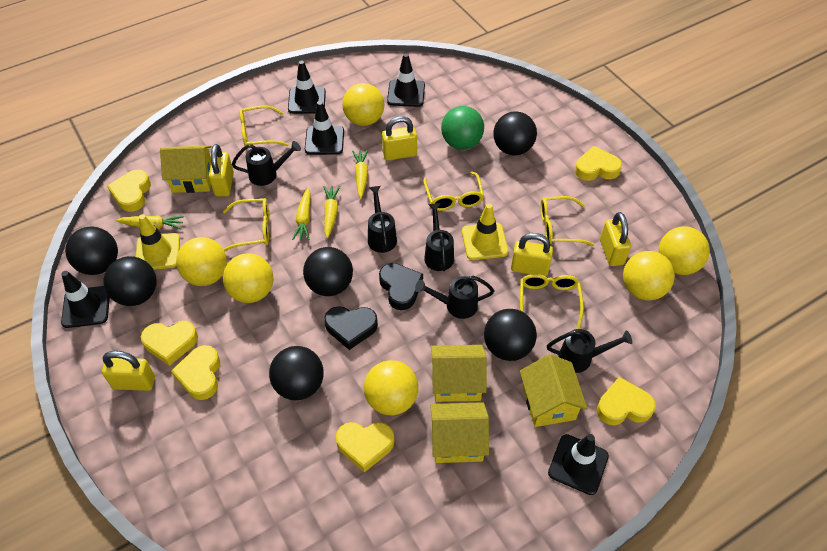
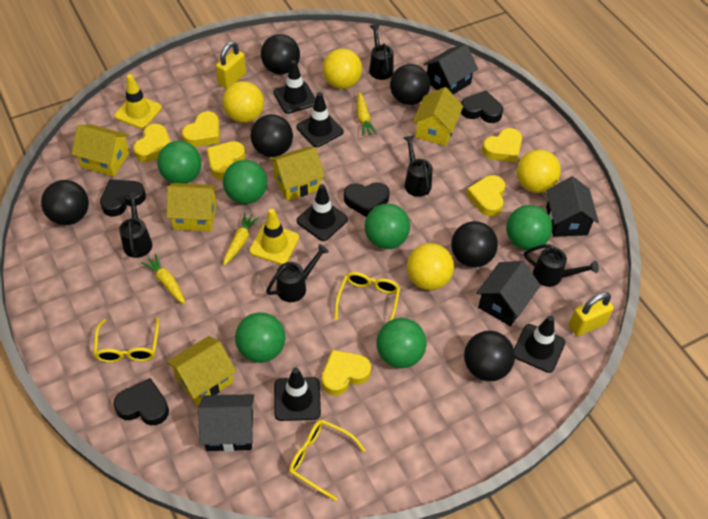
black heart: [324,306,378,350] [379,263,423,310] = 2 -> [100,180,146,216] [113,378,169,425] [344,182,390,217] [461,91,503,123] = 4
black house: none = 0 -> [198,394,254,452] [423,44,478,94] [476,261,541,326] [546,176,599,237] = 4
green ball: [441,106,484,150] = 1 -> [157,141,202,183] [223,160,267,204] [235,312,285,363] [365,204,410,249] [377,318,427,368] [506,205,553,250] = 6
yellow ball: [176,237,227,286] [223,253,273,303] [342,83,384,126] [364,360,418,415] [623,251,675,301] [658,227,710,275] = 6 -> [223,81,264,123] [323,48,362,89] [407,243,454,290] [517,150,561,193] = 4
yellow carrot: [116,215,184,229] [292,188,311,240] [324,186,340,238] [352,150,368,199] = 4 -> [141,254,186,304] [223,213,260,266] [357,92,377,136] = 3
yellow glasses: [223,198,269,251] [239,105,289,146] [423,172,484,211] [520,274,584,329] [540,196,595,246] = 5 -> [94,317,159,363] [289,419,366,501] [334,272,400,321] = 3
yellow house: [160,146,212,193] [430,402,489,463] [431,345,487,402] [520,354,588,427] = 4 -> [71,125,129,177] [166,183,217,232] [167,336,237,406] [269,147,325,201] [412,87,463,146] = 5
yellow padlock: [102,351,155,391] [209,144,234,197] [382,116,417,161] [511,233,553,277] [600,212,631,266] = 5 -> [216,41,246,89] [569,292,614,336] = 2

